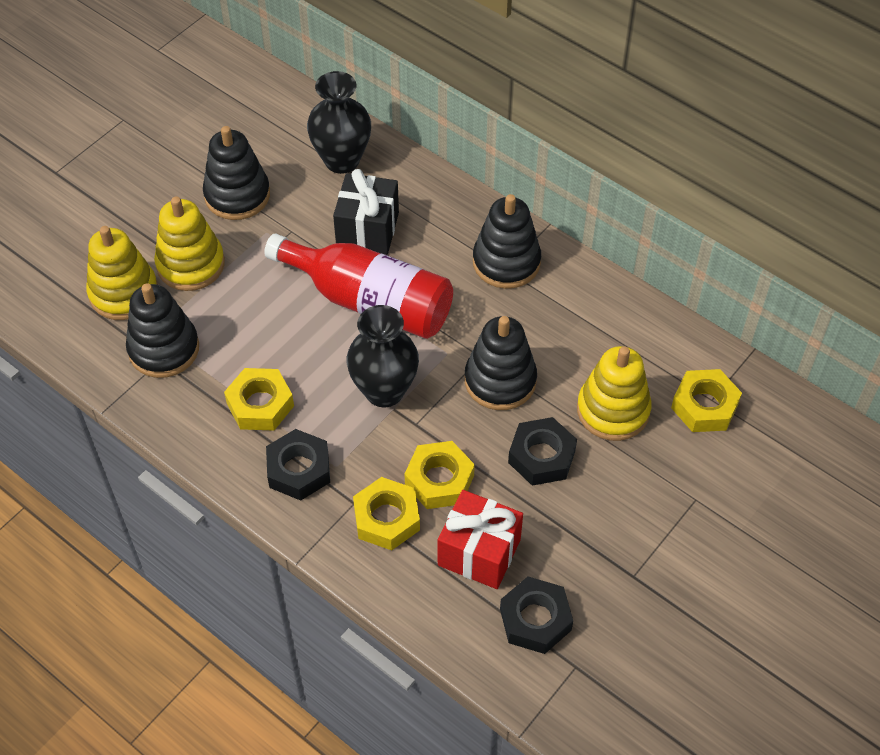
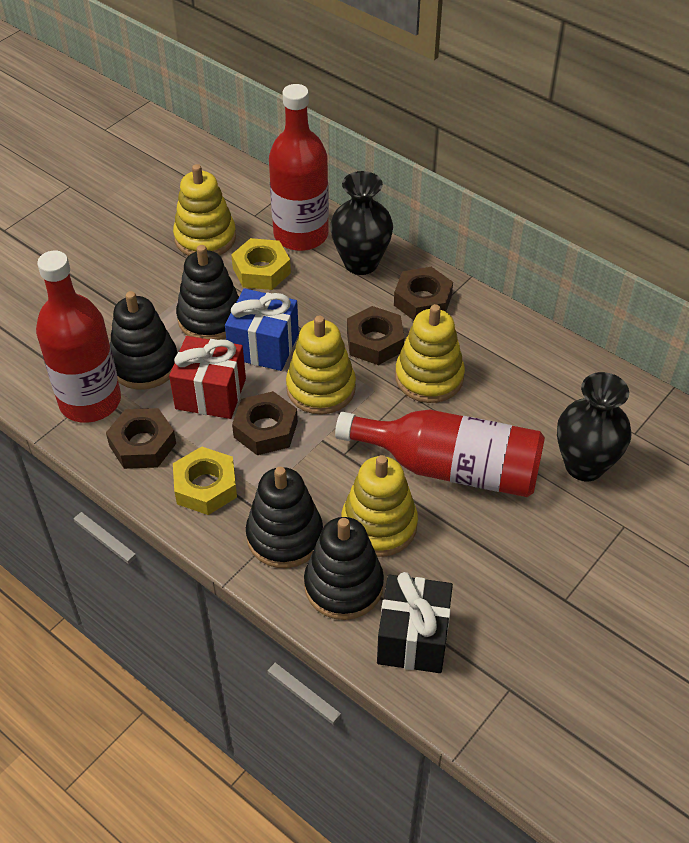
black nut: [266,429,330,500] [500,577,573,654] [508,417,577,486] = 3 -> none = 0
blue gift: none = 0 -> [225,288,299,371] = 1
brown nut: none = 0 -> [106,408,176,469] [232,391,298,455] [347,306,404,365] [394,267,453,320] = 4
red bottle: [264,234,453,339] = 1 -> [36,251,121,423] [269,84,329,251] [335,410,545,497] = 3
yellow nut: [224,368,294,431] [353,477,420,550] [405,441,475,509] [671,369,742,432] = 4 -> [173,446,237,515] [231,238,291,290] = 2
yellow stacking toy: [86,226,158,320] [154,197,225,291] [577,346,652,441] = 3 -> [173,164,236,256] [286,316,356,415] [341,455,418,557] [395,304,465,403] = 4

